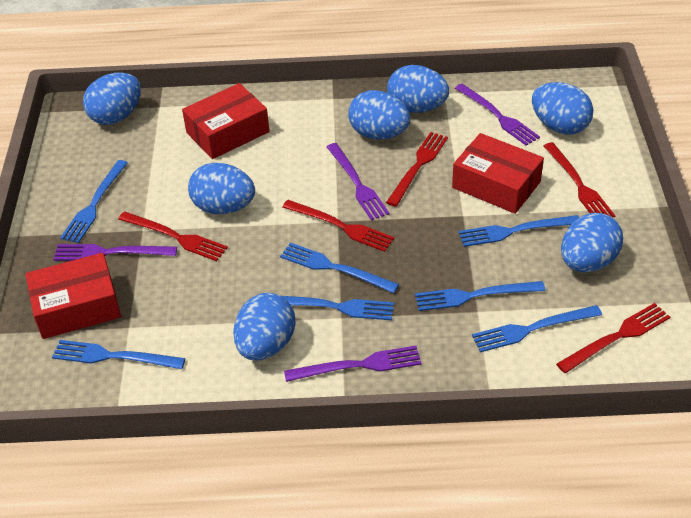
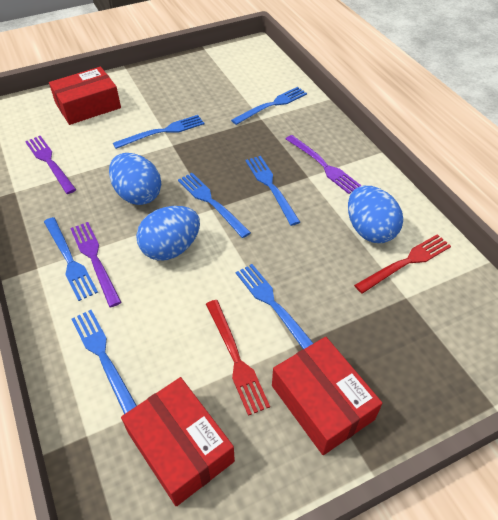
blue egg: [83,73,141,125] [188,163,255,214] [233,293,295,360] [348,90,410,139] [387,65,449,113] [532,82,593,135] [561,213,623,272] = 7 -> [109,153,161,205] [136,206,200,261] [348,186,403,243] = 3
purple fork: [53,244,177,261] [284,346,421,382] [327,143,390,221] [455,84,540,146] = 4 -> [25,136,76,194] [70,222,121,307] [286,135,361,194] = 3
red fork: [118,211,228,261] [282,200,394,252] [386,132,448,207] [544,142,616,218] [556,303,670,373] = 5 -> [206,300,270,416] [354,234,451,294] = 2

